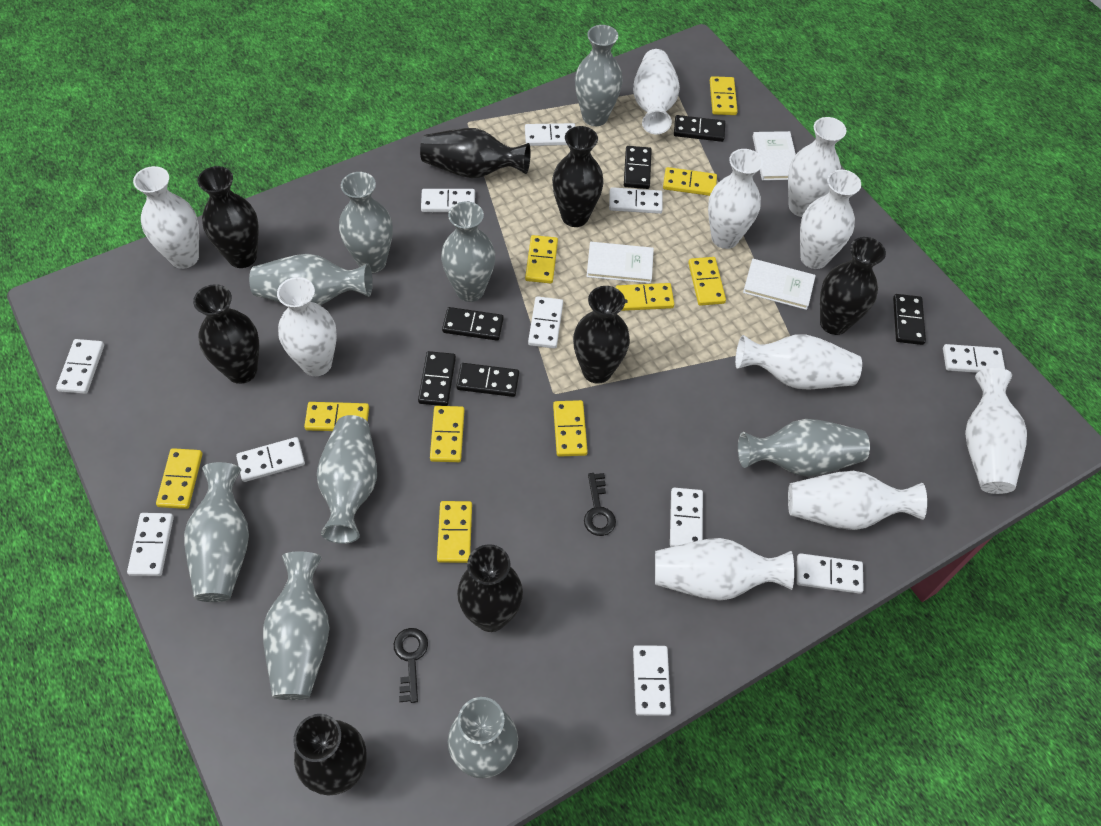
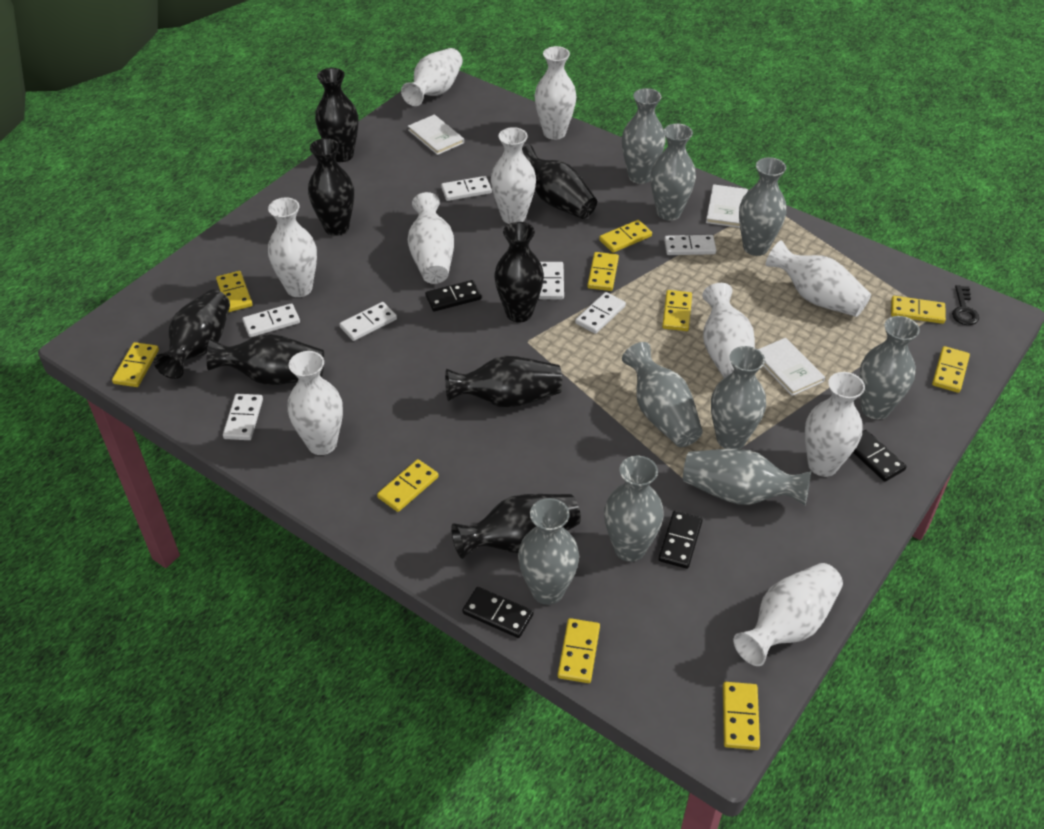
black domino: [418,351,456,406] [442,307,504,341] [456,363,519,397] [624,146,652,189] [674,115,725,142] [893,294,926,345] = 6 -> [425,280,481,312] [462,587,533,638] [658,511,703,569] [853,430,907,482] = 4
black key: [394,628,428,703] [584,473,616,536] = 2 -> [952,285,979,325] = 1
white domino: [56,339,104,394] [127,513,174,576] [236,437,305,482] [421,189,475,212] [525,123,575,146] [528,296,563,349] [609,187,663,214] [633,645,671,716] [670,488,703,547] [797,553,864,594] [943,344,1005,373] = 11 -> [223,394,263,440] [242,303,300,337] [339,302,397,341] [441,176,492,201] [539,262,564,299] [575,292,626,334] [664,235,716,255] = 7

